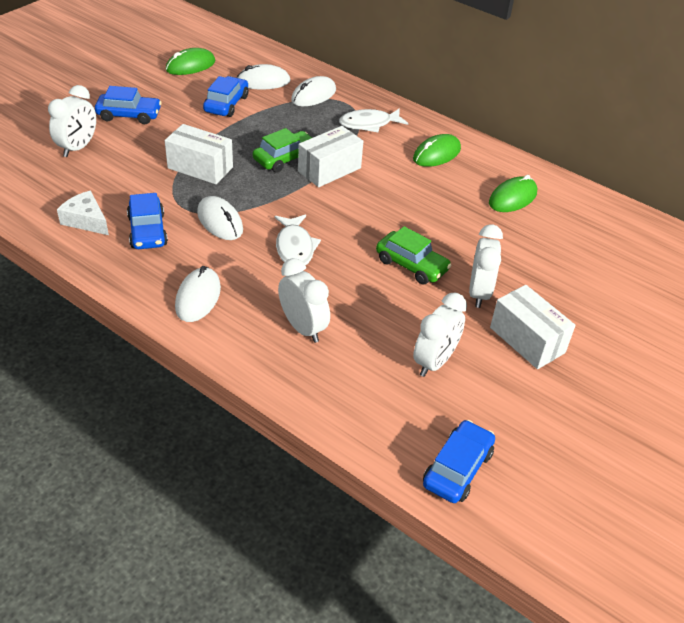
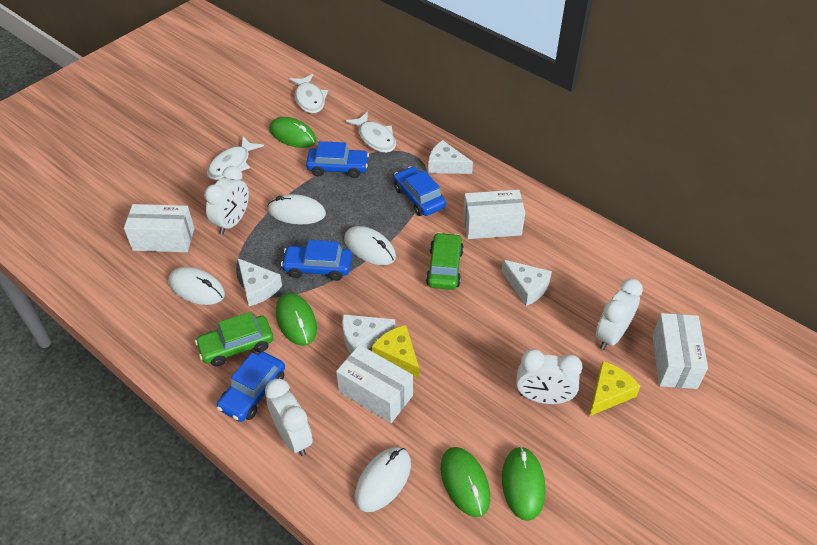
green mouse: [166,48,215,75] [413,134,461,167] [489,175,537,212] = 3 -> [269,117,316,148] [276,293,317,346] [441,447,490,517] [502,446,545,521] = 4
white box: [165,124,233,184] [298,126,363,187] [490,285,576,369] = 3 -> [124,204,195,252] [336,345,413,423] [463,190,525,239] [652,313,708,389] = 4
white cheese: [57,190,109,235] = 1 -> [238,258,282,306] [342,314,395,354] [428,140,473,174] [501,260,552,306] = 4
white fish: [274,214,321,265] [339,108,408,132] = 2 -> [207,136,264,180] [289,74,328,113] [346,112,396,153] = 3
yellow cheese: none = 0 -> [372,325,419,379] [589,361,640,416] = 2

